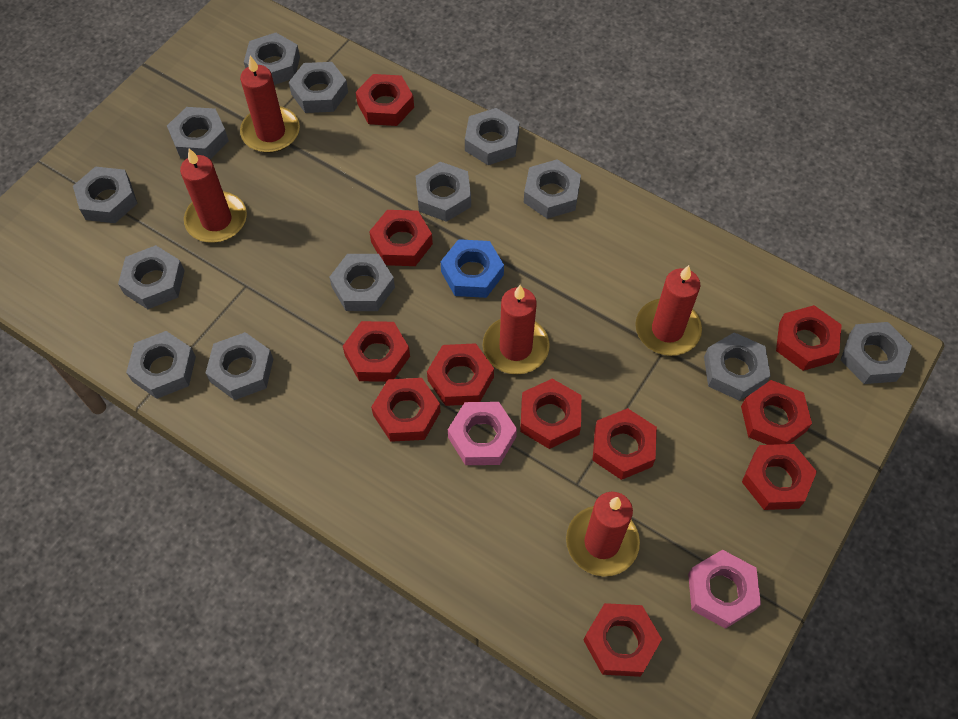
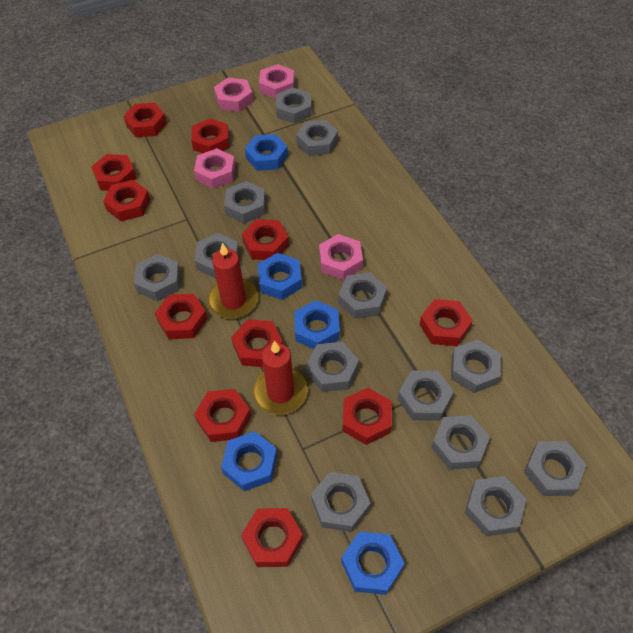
blue nut: [441,239,504,298] = 1 -> [221,431,277,491] [245,134,288,171] [258,253,302,300] [294,300,340,349] [341,531,405,595] = 5
pink nut: [448,402,517,465] [688,550,761,629] = 2 -> [194,148,235,189] [214,78,253,112] [259,64,294,99] [319,234,363,280] = 4
red candle: [180,148,247,243] [240,56,300,153] [483,285,550,374] [566,492,640,576] [635,265,702,356] = 5 -> [208,243,258,319] [253,341,308,415] = 2

